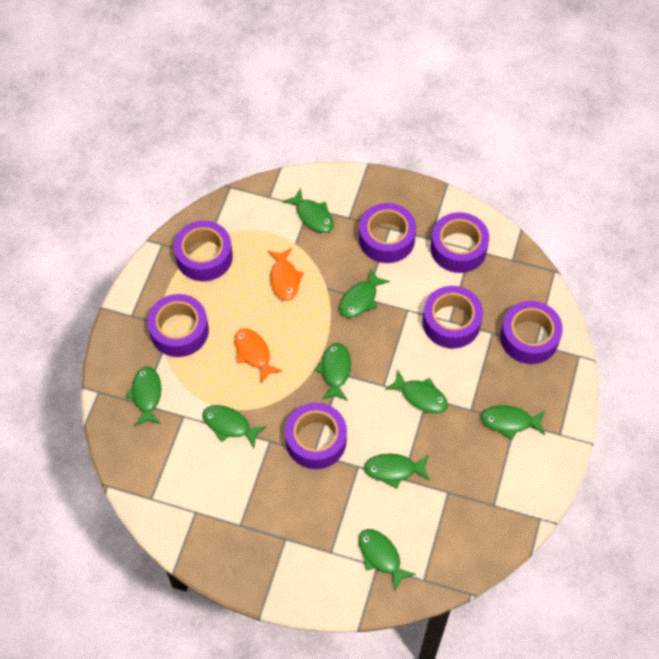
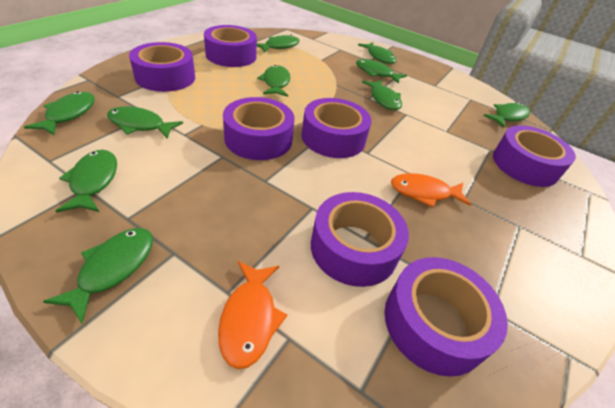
green fish: [126,367,161,426] [202,405,266,448] [283,188,334,233] [315,343,351,401] [339,268,390,318] [358,529,416,591] [364,453,430,489] [385,370,448,413] [481,405,545,440] = 9 -> [24,91,95,135] [43,228,153,323] [56,150,117,213] [107,106,183,139] [257,35,300,53] [257,65,290,97] [356,59,407,84] [358,42,397,64] [362,80,402,110] [483,103,530,128] = 10

